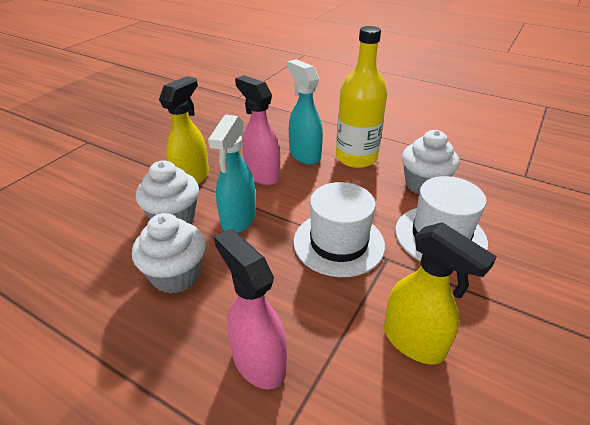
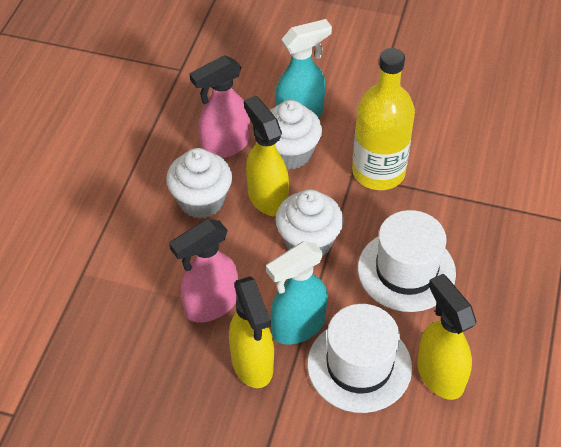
yellow spray bottle: [159,76,209,184] [384,222,497,364] = 2 -> [229,276,274,388] [244,96,289,216] [417,274,476,400] = 3

